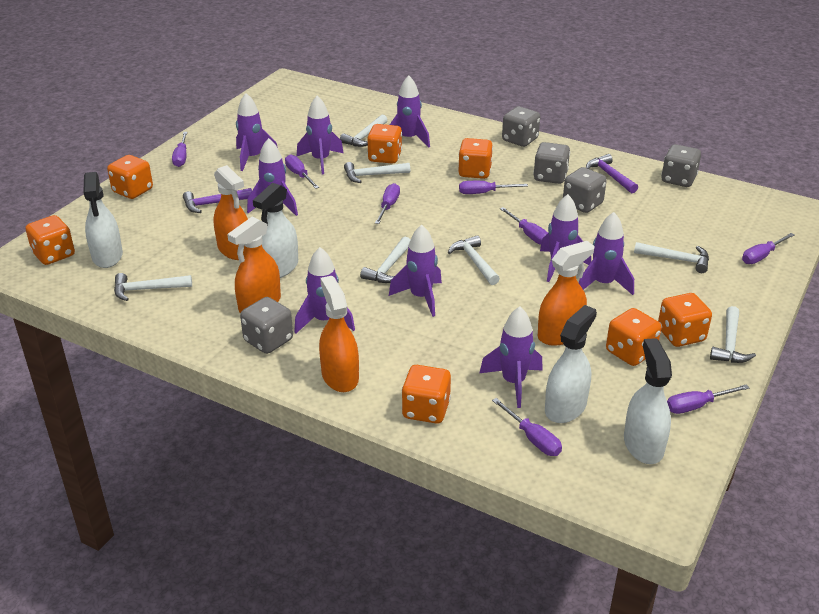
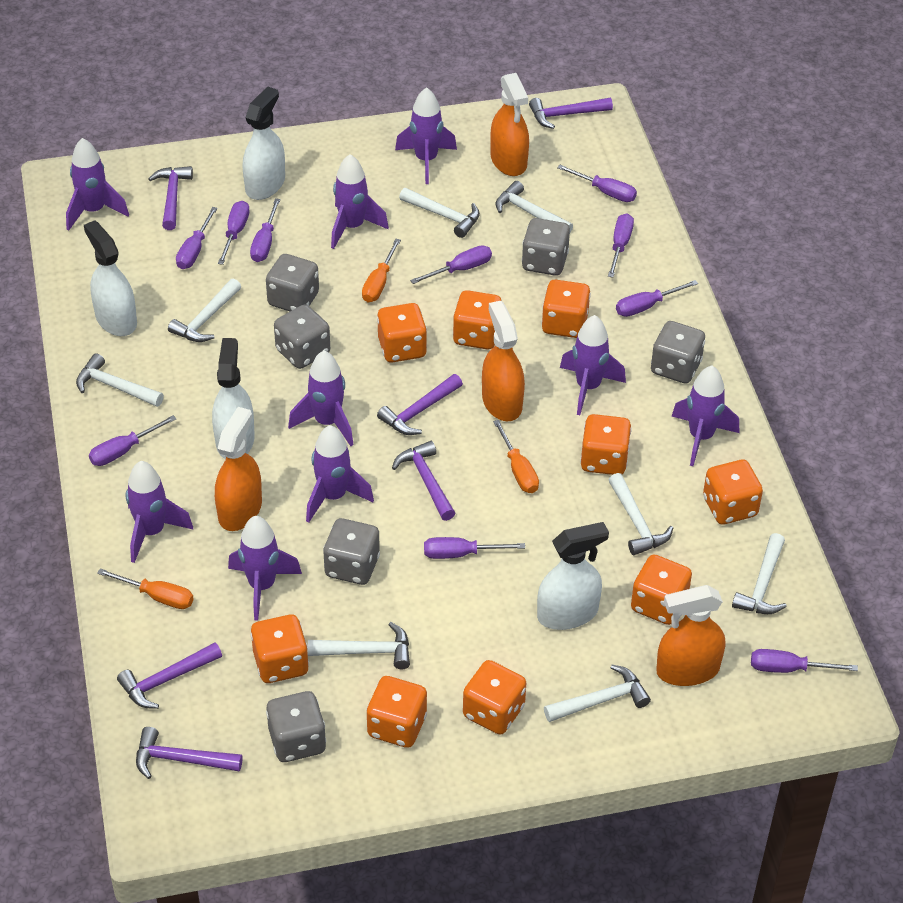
grey dice: [240,297,293,354] [502,106,540,147] [533,142,570,184] [563,167,607,213] [661,144,701,187] = 5 -> [266,254,319,311] [266,691,326,762] [274,305,330,369] [323,518,380,585] [522,218,570,276] [651,321,705,384] = 6
orange dice: [26,215,75,265] [107,155,153,199] [367,124,402,164] [402,365,451,424] [458,138,493,179] [606,308,661,366] [658,293,712,347] = 7 -> [251,614,309,683] [367,676,427,748] [377,303,427,363] [453,290,502,349] [463,660,526,734] [541,280,591,338] [580,414,632,475] [631,554,692,625] [703,460,763,525] = 9
orange screwdriver: none = 0 -> [97,568,194,609] [362,239,401,302] [493,420,539,493] = 3
purple hammer: [183,188,252,213] [586,154,638,193] = 2 -> [117,642,222,709] [136,727,243,779] [148,166,193,230] [377,374,463,435] [392,441,455,521] [529,98,613,129] = 6
purple screwdriver: [172,132,188,167] [285,154,319,189] [375,183,400,224] [459,181,528,194] [492,398,562,456] [500,207,548,245] [667,385,749,414] [742,233,795,264] = 8 -> [89,415,177,466] [176,207,218,269] [218,201,250,265] [250,198,280,262] [410,245,492,284] [424,537,525,559] [557,165,637,202] [608,214,634,278] [616,280,698,317] [751,649,858,673] = 10
white hammer: [114,273,192,301] [340,115,387,147] [344,162,410,183] [360,237,411,283] [448,235,500,285] [634,242,709,273] [710,306,756,363] = 7 -> [76,353,164,407] [168,278,241,342] [308,622,410,669] [399,188,480,238] [496,181,573,233] [544,665,651,722] [609,473,673,555] [732,533,787,614] = 8

